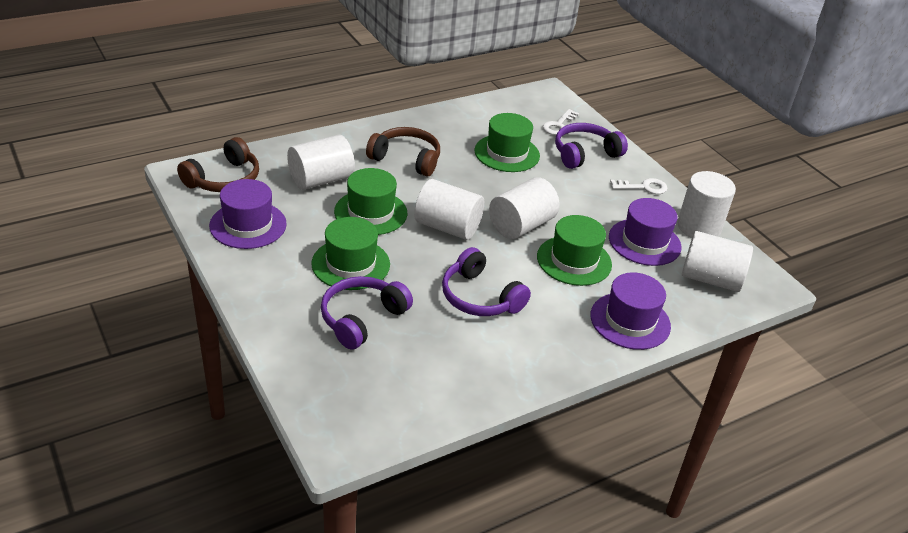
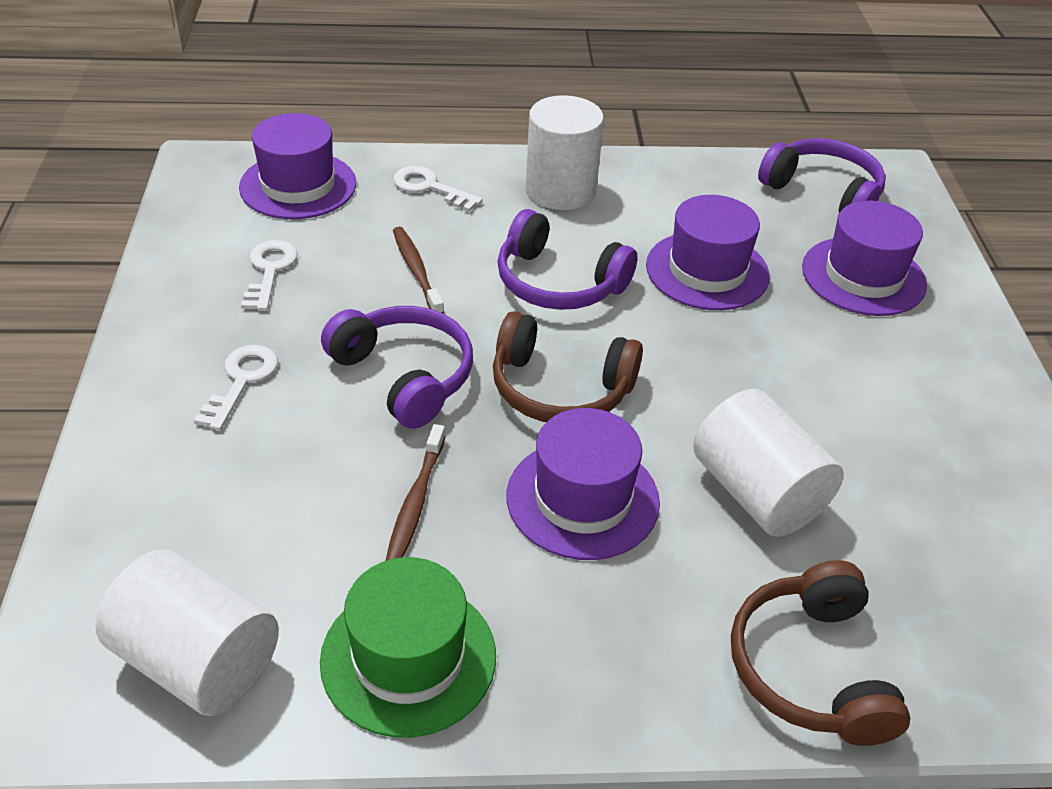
brown toothbrush: none = 0 -> [385,424,445,561] [393,227,445,314] = 2
green hat: [311,217,390,290] [334,168,407,235] [474,113,540,172] [537,215,612,286] = 4 -> [320,557,496,738] = 1
purple hat: [209,179,287,249] [590,272,671,350] [609,198,682,266] = 3 -> [239,113,356,219] [507,408,660,560] [646,195,770,310] [802,201,927,316] = 4
white cylinder: [287,135,355,190] [414,179,484,240] [489,177,560,239] [677,171,736,238] [682,231,753,292] = 5 -> [95,549,279,716] [526,95,604,210] [693,389,844,537] = 3
white key: [543,109,579,135] [610,178,668,194] = 2 -> [194,345,278,430] [241,240,298,311] [393,166,483,212] = 3

